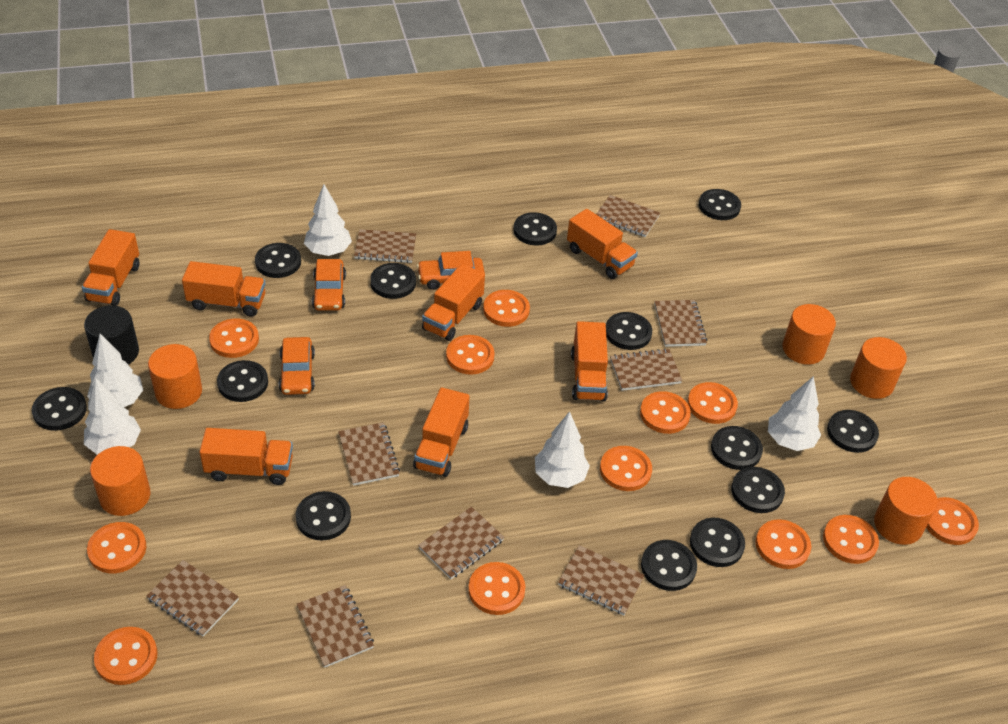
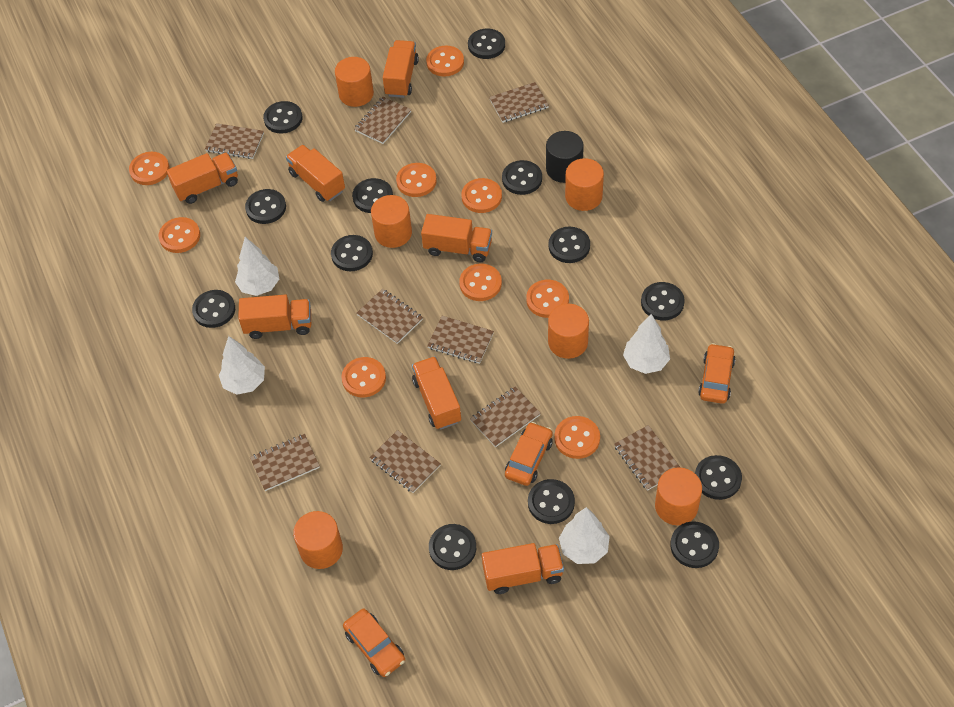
orange button: [87,522,146,573] [94,627,158,685] [209,318,259,358] [446,335,495,375] [468,562,525,615] [483,290,530,327] [600,446,652,491] [640,391,691,434] [688,382,738,424] [755,519,811,569] [823,515,879,564] [926,497,979,545] = 12 -> [129,152,169,185] [159,217,200,253] [342,357,386,397] [396,163,437,197] [426,46,464,77] [459,264,502,301] [461,178,502,213] [526,280,569,318] [554,416,600,459] = 9
orange cylinder: [90,446,151,516] [148,344,202,409] [782,304,836,365] [850,337,907,399] [874,477,938,545] = 5 -> [293,511,343,569] [335,57,374,107] [371,195,412,248] [548,304,589,359] [565,158,604,211] [655,467,702,525] = 6
white tree: [84,378,141,455] [87,334,143,407] [304,184,352,256] [535,411,590,488] [768,376,821,451] = 5 -> [219,336,265,395] [235,237,279,296] [559,507,610,564] [623,314,670,374] = 4

